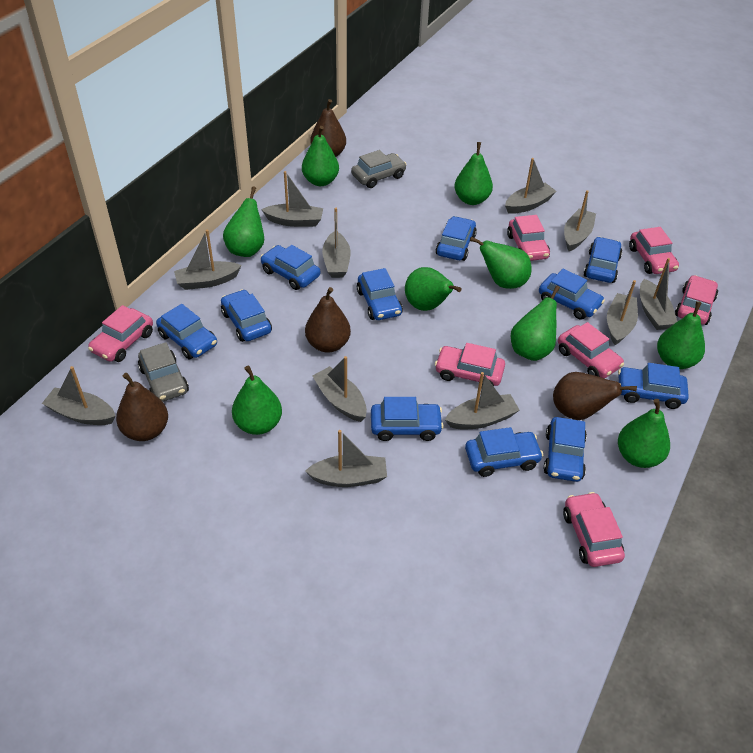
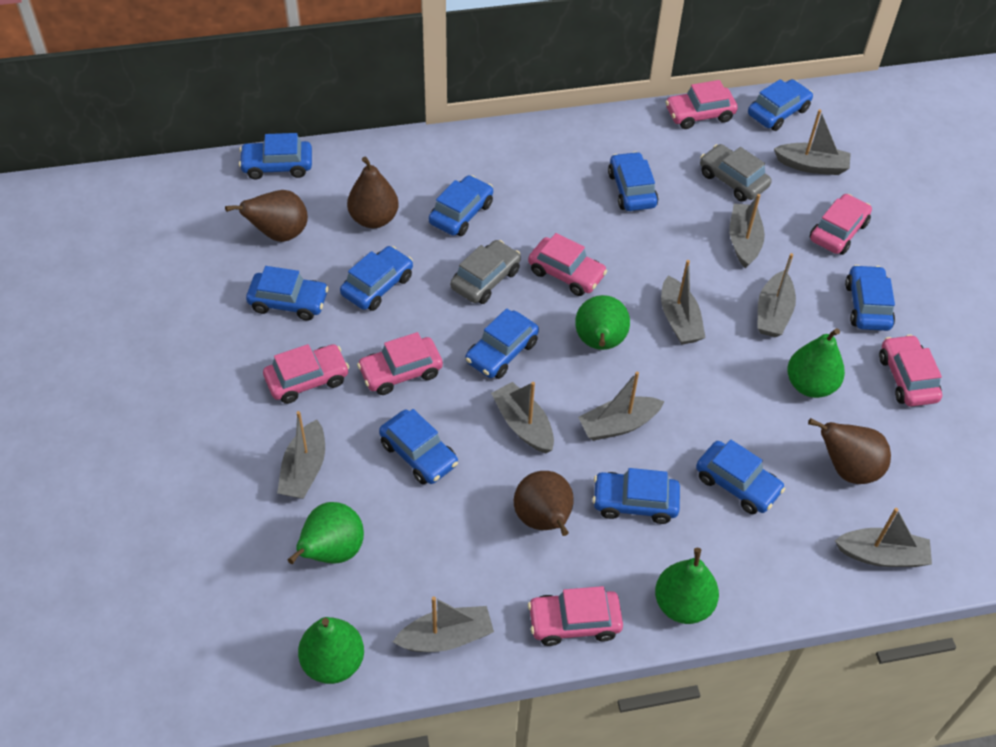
green pear: [223,186,264,257] [232,366,282,435] [302,126,339,186] [405,267,462,311] [454,142,493,205] [470,237,532,289] [511,285,560,361] [618,399,670,468] [657,301,705,369] = 9 -> [288,502,364,564] [298,617,364,684] [575,295,630,350] [655,548,719,624] [787,328,845,398] = 5
grey boat: [42,366,115,425] [174,230,242,290] [261,171,323,227] [305,430,387,487] [312,356,367,422] [322,208,351,278] [445,372,520,429] [505,158,557,214] [564,190,596,251] [607,280,638,345] [640,258,677,330] = 11 -> [277,411,325,499] [393,597,494,652] [491,382,554,453] [578,371,664,441] [661,260,705,345] [729,194,765,268] [757,253,796,337] [774,109,851,175] [835,508,932,567] = 9

